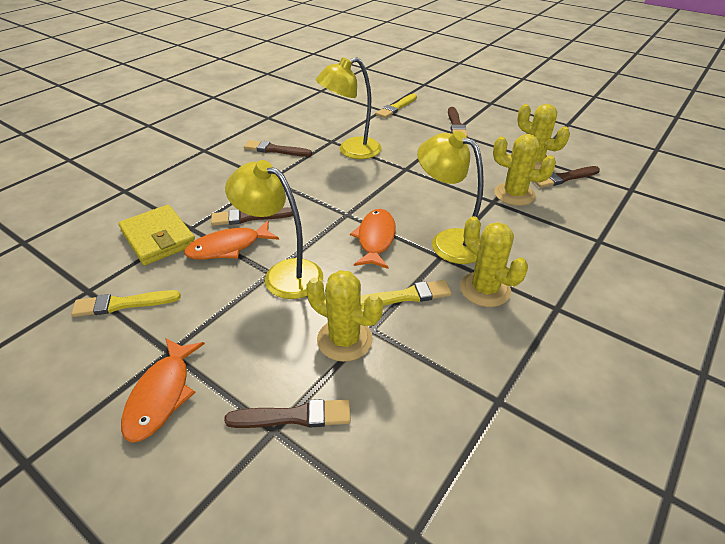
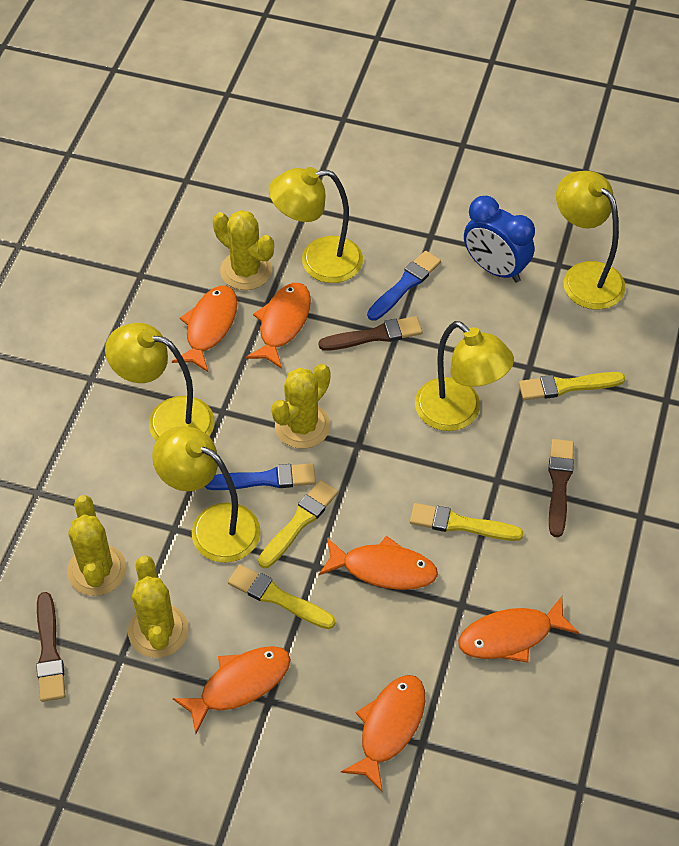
blue brush: none = 0 -> [205,463,316,490] [367,251,441,321] = 2
blue clock: none = 0 -> [464,196,535,283] = 1
brown brush: [211,207,293,226] [224,399,351,428] [244,140,312,157] [448,107,468,138] [534,166,600,188] = 5 -> [36,592,65,702] [319,316,422,351] [548,439,574,537] = 3
orange fish: [121,338,205,443] [184,220,279,260] [350,209,396,269] = 3 -> [172,286,237,372] [173,646,291,734] [245,283,311,369] [319,536,438,590] [341,675,425,792] [458,596,579,663] = 6
yellow brush: [71,290,181,317] [360,280,452,306] [376,94,417,118] = 3 -> [228,564,335,629] [258,480,338,568] [410,503,524,541] [519,372,625,400] = 4
yellow lamp: [225,160,323,299] [316,57,381,159] [417,131,484,264] = 3 -> [105,323,215,441] [152,426,261,563] [269,167,363,283] [415,321,514,431] [556,171,626,310] = 5
yellow wallet: [118,205,195,265] = 1 -> none = 0

